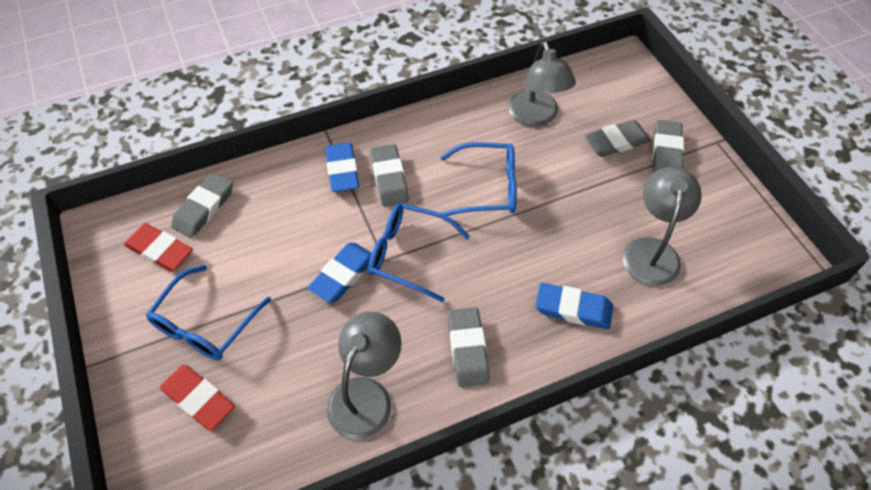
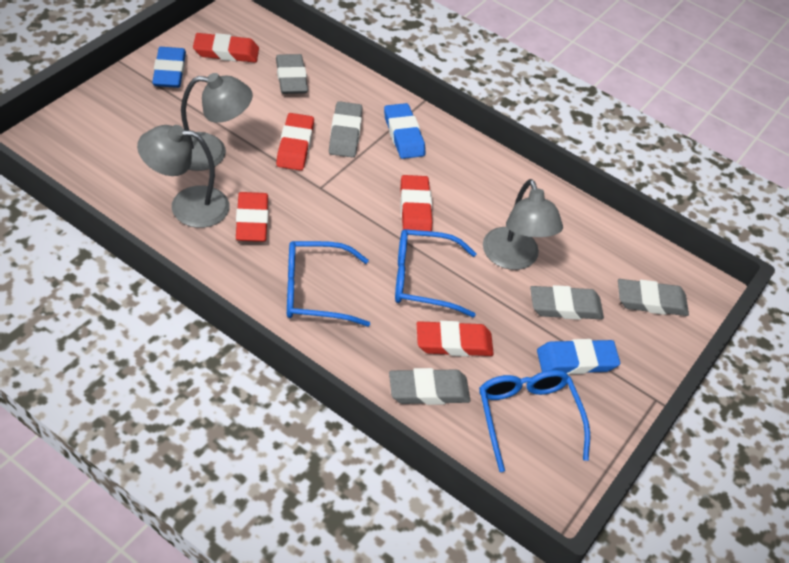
red eraser: [124,223,193,272] [160,365,235,431] = 2 -> [193,33,259,63] [236,192,268,242] [276,113,314,171] [400,175,432,231] [417,321,494,357] = 5

